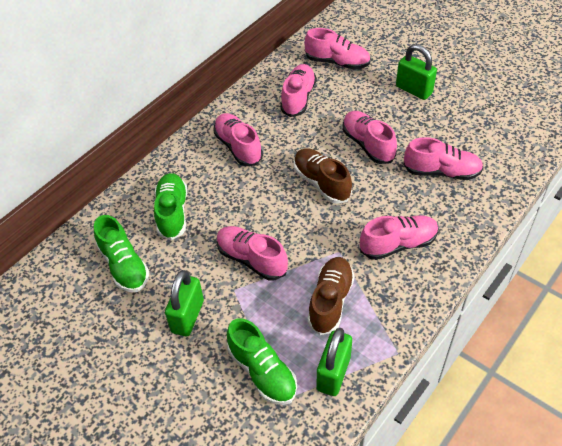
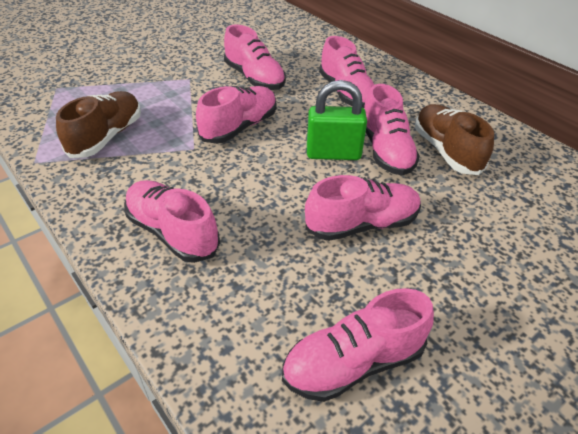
green padlock: [165,270,204,336] [317,328,352,396] [396,44,437,100] = 3 -> [307,80,367,160] = 1
green shoe: [94,215,149,292] [154,173,187,240] [227,318,297,405] = 3 -> none = 0

